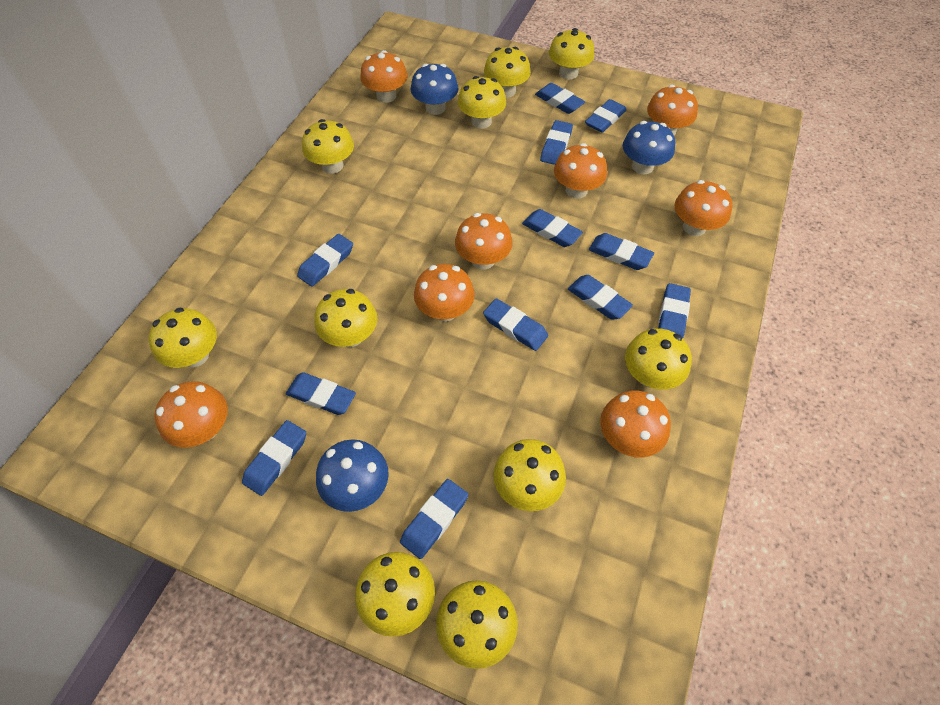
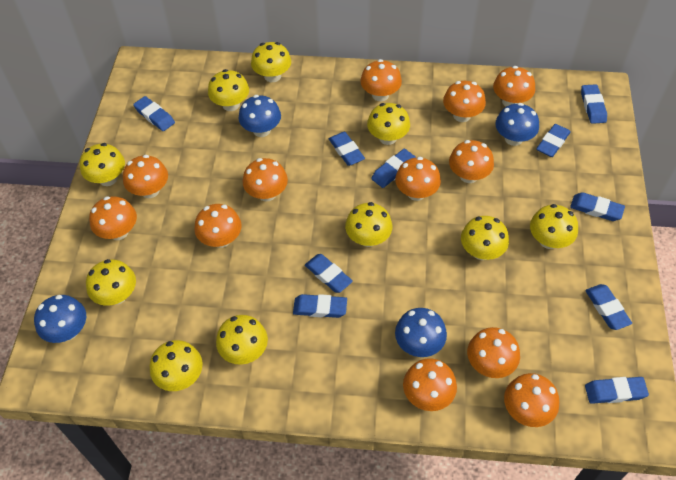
blue eraser: [242,420,306,496] [286,372,356,415] [297,234,353,287] [400,479,468,559] [483,298,548,351] [522,209,583,247] [535,83,585,114] [540,120,573,165] [568,275,633,320] [585,99,627,133] [589,233,654,270] [658,283,691,339] = 12 -> [133,96,175,131] [293,294,347,318] [305,254,353,293] [329,132,365,166] [371,149,416,188] [536,124,571,157] [570,192,625,221] [581,84,607,124] [585,284,632,330] [585,377,649,404] = 10
blue mushroom: [316,439,389,512] [411,64,458,115] [623,121,675,175] = 3 -> [34,295,86,343] [239,95,281,137] [395,308,447,357] [495,103,539,146] = 4
orange mushroom: [154,381,228,448] [360,50,408,103] [414,264,475,322] [455,213,512,270] [554,143,607,199] [600,390,671,458] [647,85,698,136] [675,180,733,236] = 8 -> [89,196,137,240] [123,155,168,198] [194,204,242,248] [243,158,288,202] [360,59,402,101] [395,157,441,201] [403,358,457,411] [443,81,486,122] [449,140,494,183] [467,327,520,378] [493,66,535,106] [504,373,559,427] = 12

